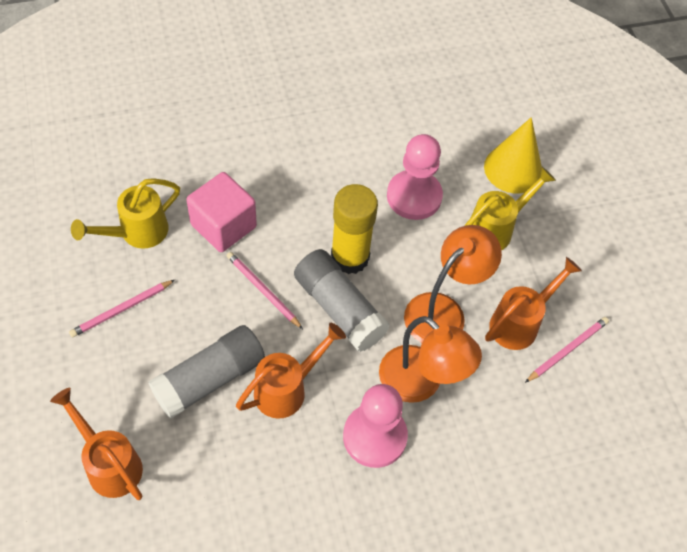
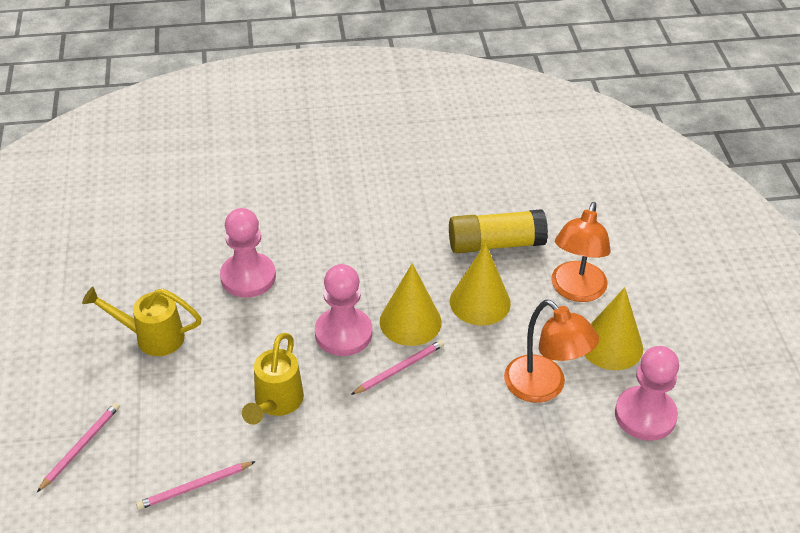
grey glue stick: [148,325,265,419] [294,249,390,352] = 2 -> none = 0
orange watering can: [50,388,143,500] [236,323,346,418] [485,257,582,350] = 3 -> none = 0
pink cube: [186,172,257,252] = 1 -> none = 0
pink pawn: [343,384,408,468] [387,134,443,220] = 2 -> [220,208,276,298] [315,264,372,356] [615,346,679,441] = 3
yellow cone: [484,117,542,193] = 1 -> [380,263,442,346] [450,243,511,326] [584,287,643,370] = 3

